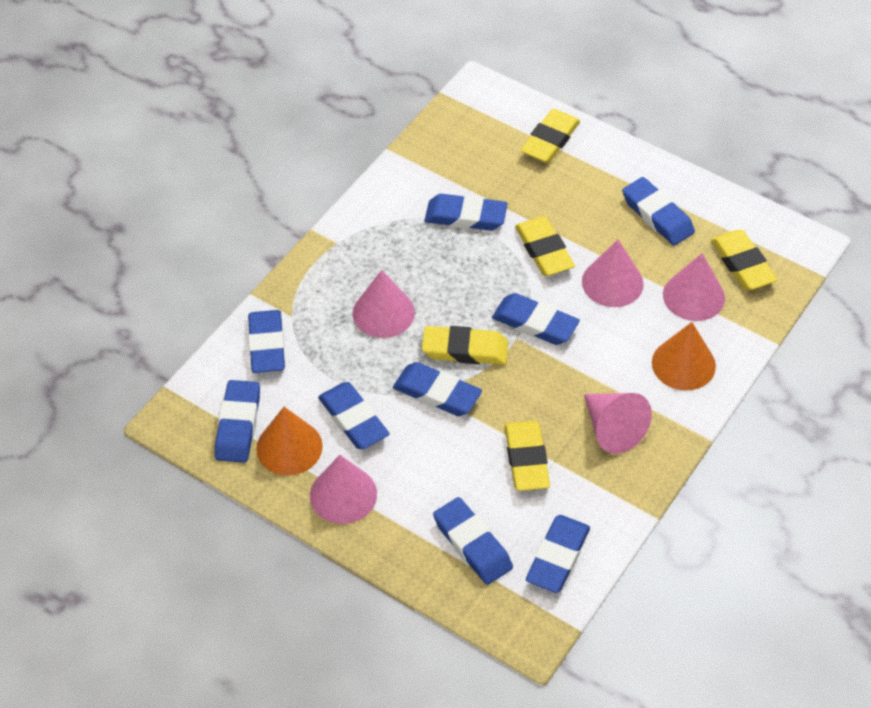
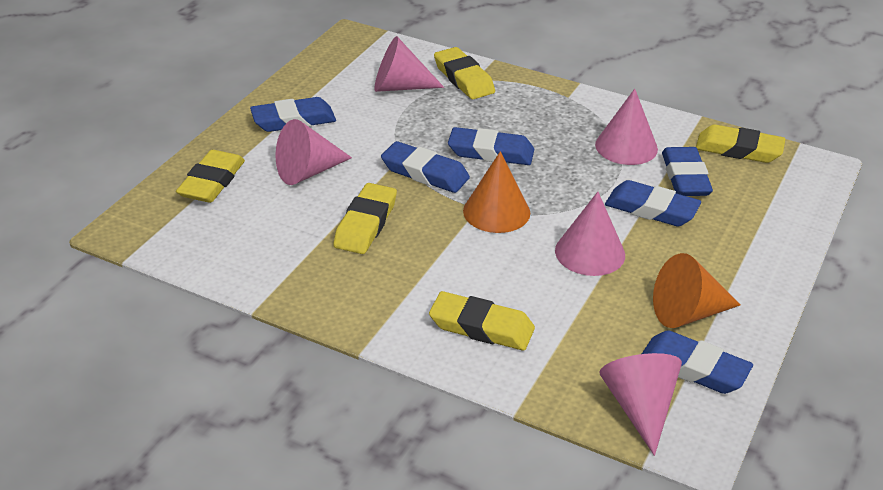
blue eraser: [215,380,260,463] [248,310,285,373] [318,382,390,449] [393,362,482,416] [425,194,508,231] [433,497,513,585] [492,293,580,345] [526,515,590,593] [622,177,695,245] = 9 -> [250,97,336,132] [381,141,470,193] [448,127,534,165] [605,180,701,226] [642,330,753,394] [662,147,713,196] = 6

